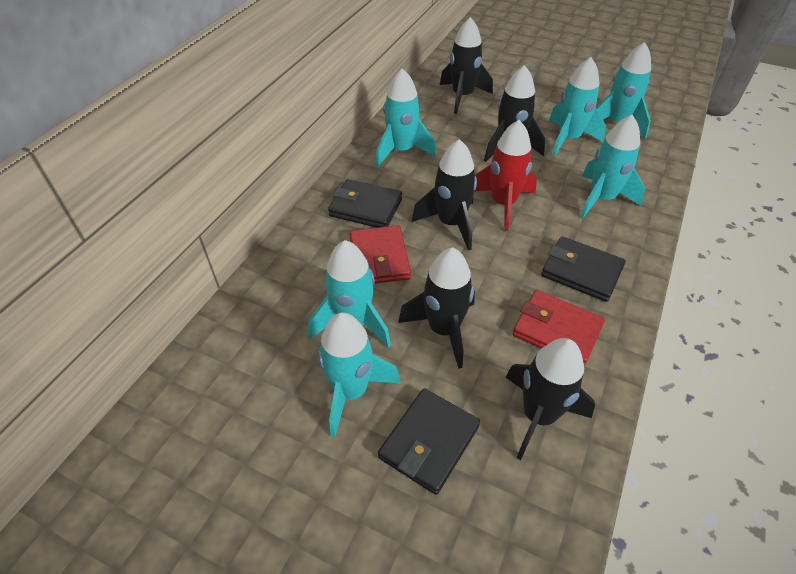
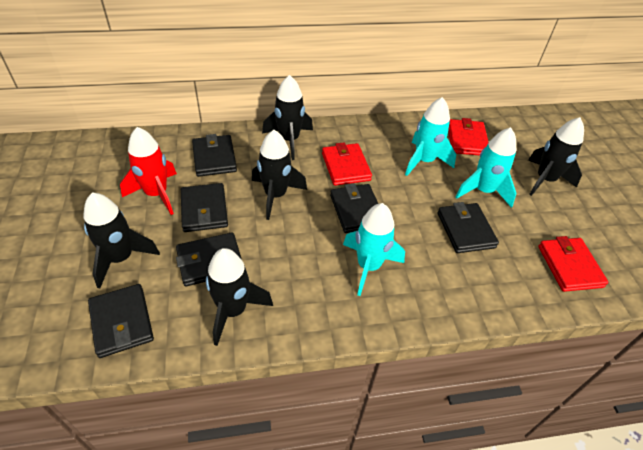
black wallet: [328,179,402,228] [378,388,480,495] [541,236,626,302] = 3 -> [88,284,154,358] [176,232,241,287] [181,183,228,232] [192,134,237,177] [330,183,378,233] [438,202,499,253] = 6
red wallet: [349,225,411,284] [512,290,605,366] = 2 -> [322,142,372,186] [448,118,489,156] [538,236,609,292] = 3
turquoise rocket: [308,240,391,348] [317,312,401,438] [376,68,436,167] [548,57,606,157] [580,115,645,219] [596,42,651,138] = 6 -> [343,203,405,296] [405,97,456,176] [455,127,517,208] = 3

